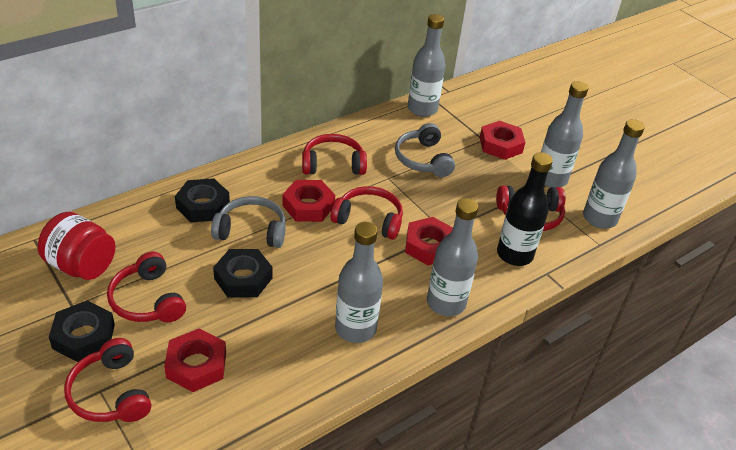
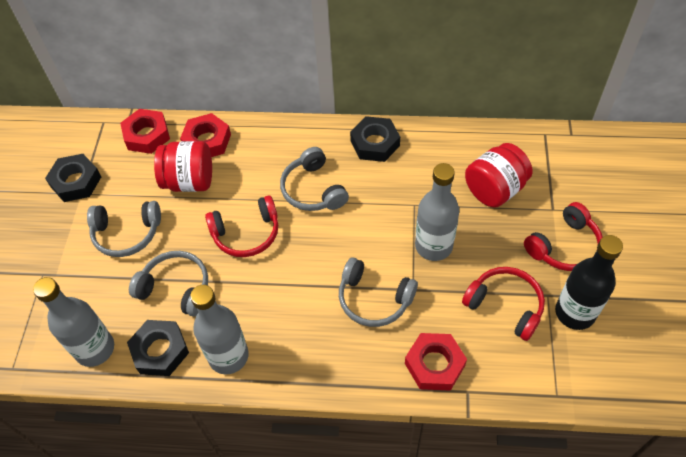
grey bottle: [335,222,383,343] [408,14,445,117] [427,198,479,316] [541,81,588,188] [583,119,645,229] = 5 -> [33,277,114,367] [190,285,249,374] [415,163,459,261] = 3
grey headphones: [211,196,285,248] [395,123,455,177] = 2 -> [87,201,161,257] [129,251,208,317] [280,147,349,211] [339,257,418,327] = 4
red headphones: [64,338,151,422] [107,252,186,322] [302,134,367,175] [331,186,403,240] [496,185,565,231] = 5 -> [205,196,278,257] [462,267,545,341] [524,202,602,271] = 3
red jar: [38,212,115,280] = 1 -> [154,141,212,192] [465,143,533,208] = 2
red nut: [164,328,226,392] [283,180,335,222] [405,217,453,265] [479,121,525,160] = 4 -> [120,109,170,154] [180,113,231,157] [405,333,467,391] = 3

